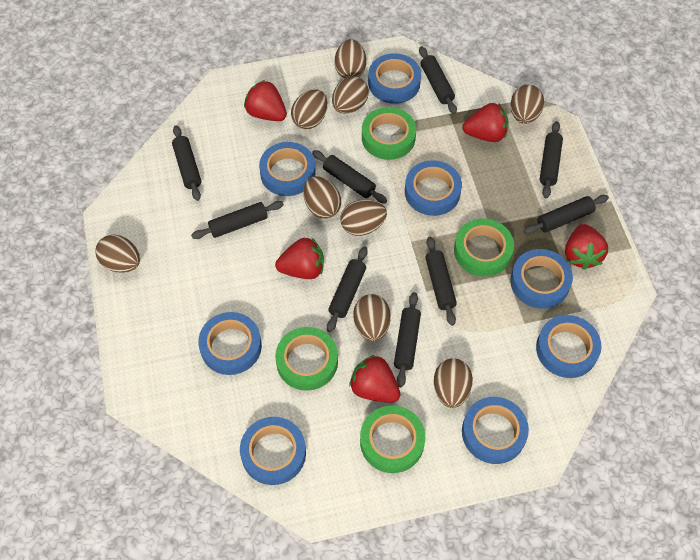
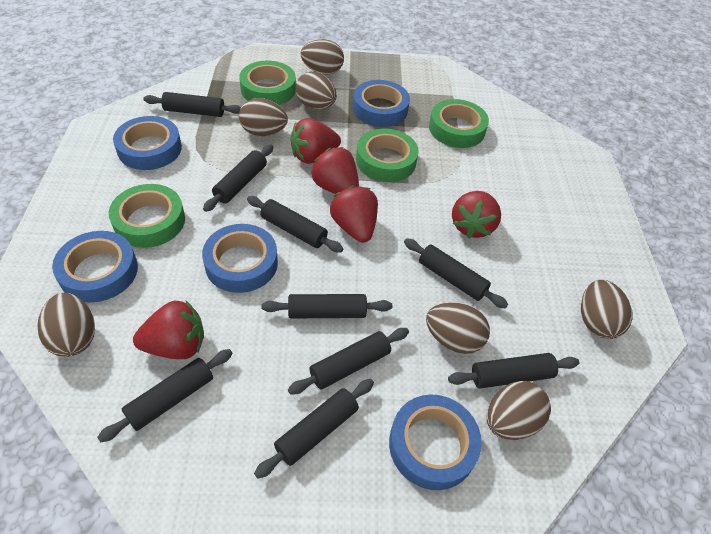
blue tape: [198,312,262,375] [240,417,306,485] [259,142,316,196] [368,53,421,104] [405,160,462,216] [462,397,529,464] [510,249,573,309] [536,315,601,378] = 8 -> [52,231,138,302] [113,116,182,170] [202,224,278,293] [353,80,410,127] [389,394,482,490] = 5
brown egg: [95,235,140,273] [291,89,327,129] [303,176,341,219] [332,76,369,114] [335,39,366,79] [340,200,387,236] [353,294,391,341] [434,358,473,408] [510,85,544,124] = 9 -> [37,293,95,357] [239,98,288,136] [295,71,337,109] [301,39,344,75] [426,302,490,354] [487,381,551,440] [581,280,633,339] = 7

